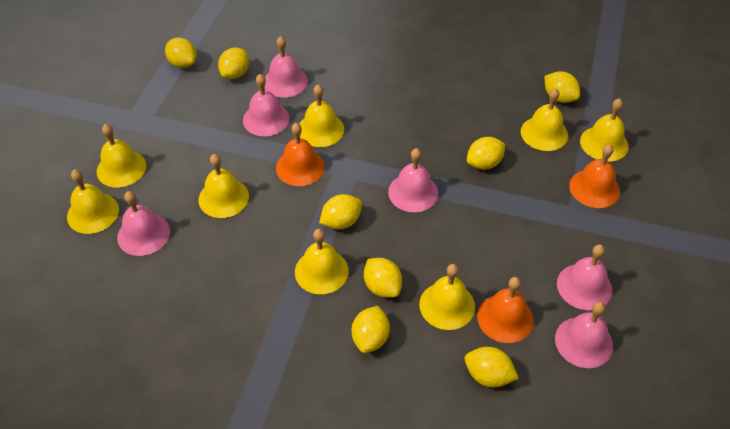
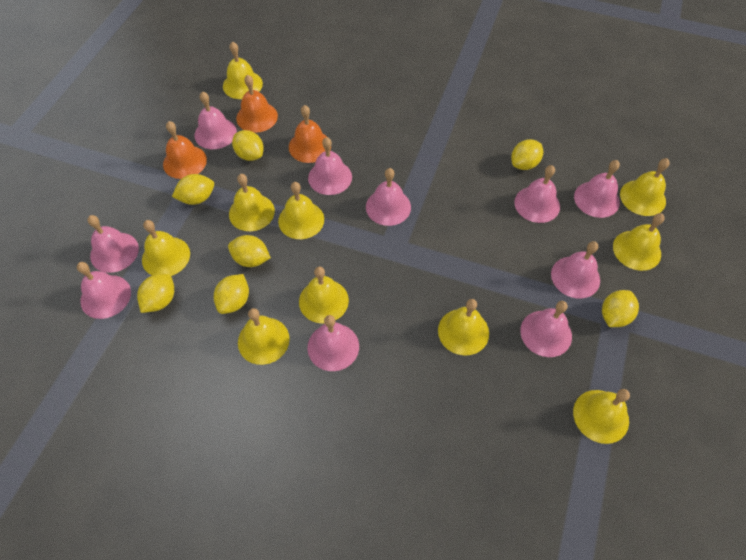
pink bell: [117,191,170,256] [243,74,289,136] [264,36,308,98] [388,148,438,212] [555,302,613,368] [557,244,612,310] = 6 -> [77,262,131,319] [87,215,139,273] [194,91,237,149] [307,315,359,371] [308,137,352,195] [366,168,411,226] [514,165,560,223] [520,301,572,357] [551,241,600,299] [574,160,620,218] = 10
yellow bell: [67,169,119,234] [97,124,146,188] [198,154,249,218] [295,229,349,294] [300,85,344,147] [419,264,475,330] [521,88,568,151] [580,98,629,161] = 8 -> [142,220,190,276] [223,42,263,99] [229,174,275,231] [238,308,290,365] [278,182,324,239] [299,267,349,324] [438,299,489,356] [573,389,630,444] [613,213,665,271] [620,158,670,216] = 10
yellow lemon: [165,38,197,68] [218,47,249,79] [319,194,362,230] [352,306,390,353] [364,258,402,298] [465,347,519,387] [467,137,505,170] [544,71,580,103] = 8 -> [137,274,174,313] [172,174,214,205] [214,274,249,314] [228,235,271,267] [232,130,264,161] [511,139,543,170] [602,290,639,327] = 7

